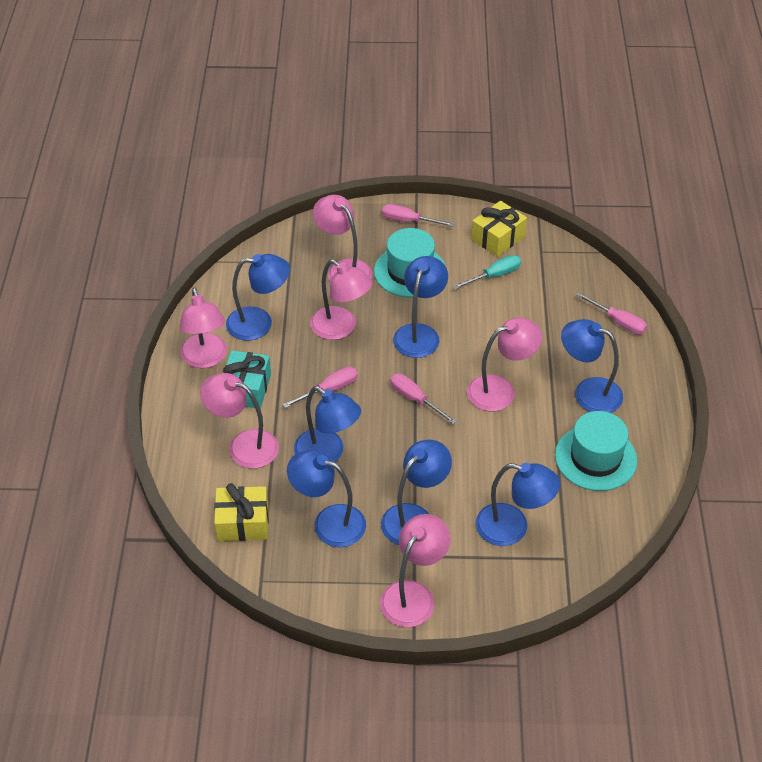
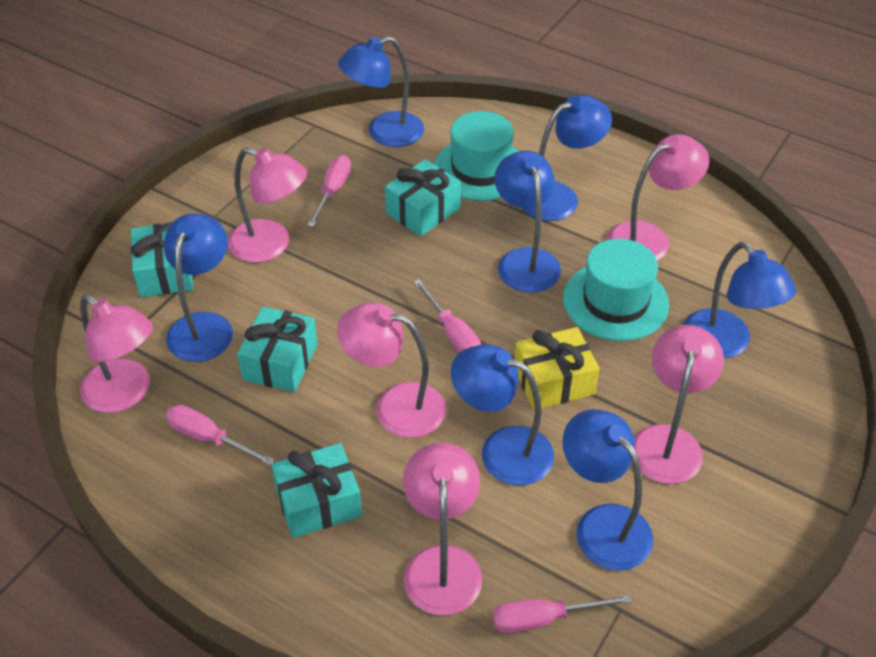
turquoise gift: [223,350,271,408] = 1 -> [131,222,193,298] [237,307,318,392] [271,443,362,538] [385,159,461,237] = 4
turquoise screwdriver: [453,255,521,290] = 1 -> none = 0
yellow gift: [214,483,269,541] [471,201,527,257] = 2 -> [514,327,599,410] = 1

